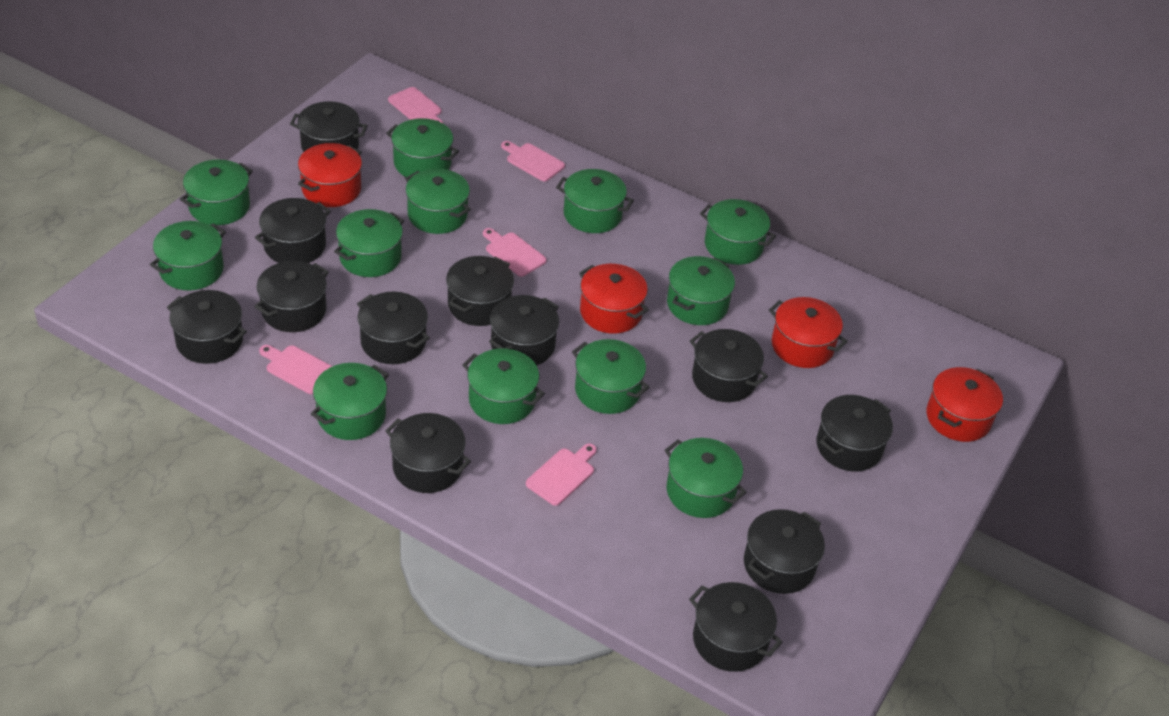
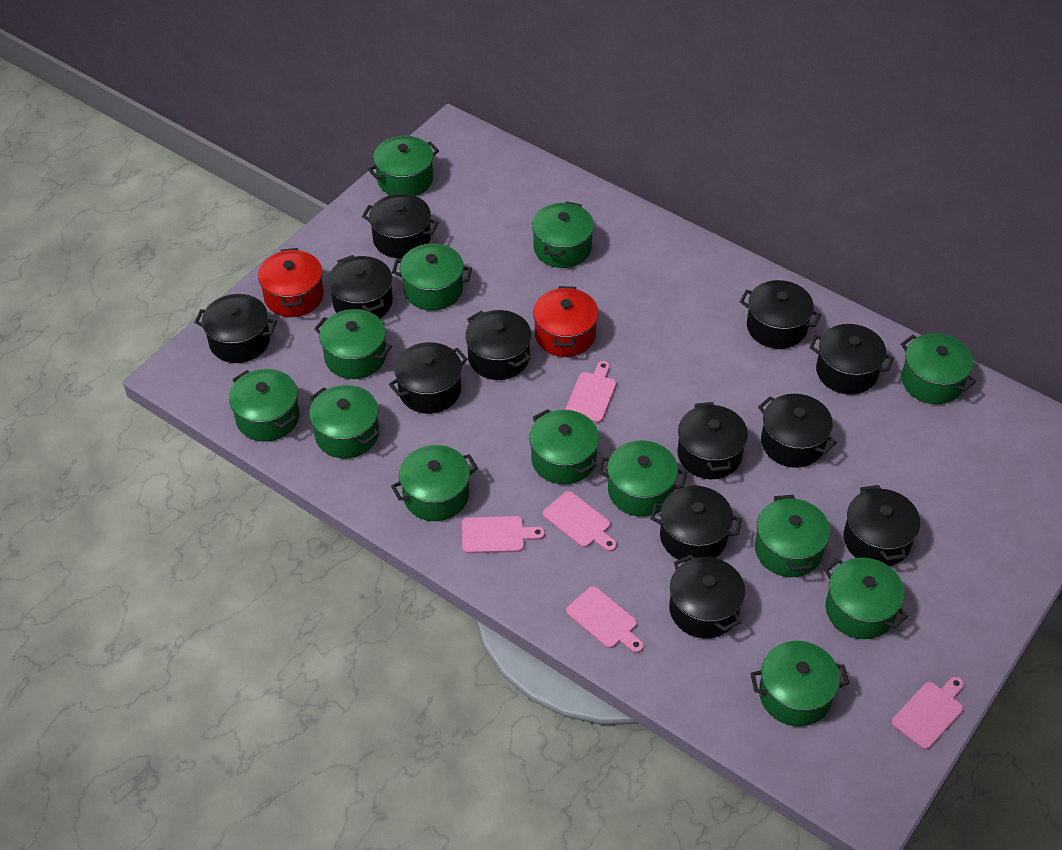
green pot: [150,221,226,290] [180,159,253,225] [311,363,389,440] [334,209,404,277] [386,118,459,177] [405,169,471,234] [462,348,545,424] [556,169,634,233] [572,339,650,414] [665,438,747,518] [667,256,735,325] [700,199,776,265] = 12 -> [229,369,300,442] [309,385,379,459] [314,309,392,379] [368,136,439,196] [391,445,478,521] [392,243,472,311] [529,409,599,485] [532,201,594,268] [598,440,687,517] [750,641,849,726] [755,495,830,577] [824,558,908,639] [901,333,977,404] = 13
red pot: [298,143,362,207] [579,264,649,334] [769,297,848,368] [926,367,1003,442] = 4 -> [258,248,324,317] [533,286,599,357] = 2

